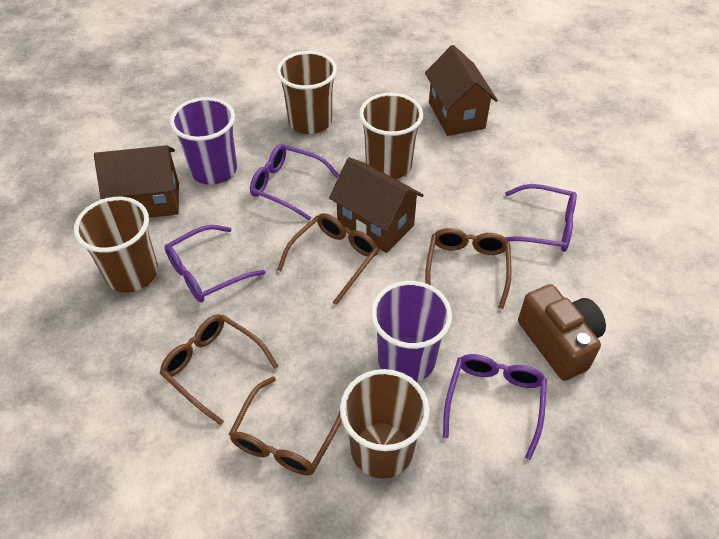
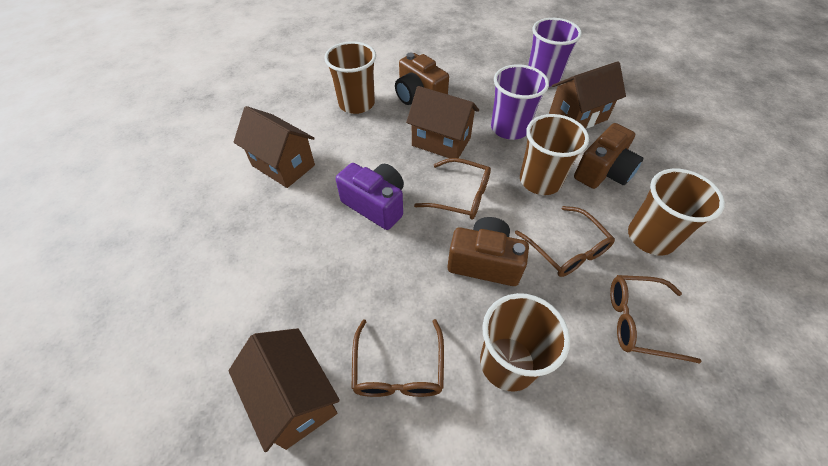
brown camera: [518,284,606,381] = 1 -> [395,53,449,105] [447,217,529,286] [574,123,643,189] = 3
brown house: [94,145,179,218] [329,157,424,253] [425,45,498,136] = 3 -> [228,328,340,452] [234,106,315,188] [406,86,479,158] [549,61,626,129] = 4
purple camera: none = 0 -> [336,163,404,230] = 1
purple glasses: [165,225,266,302] [250,144,339,221] [443,354,547,460] [505,184,577,252] = 4 -> none = 0

